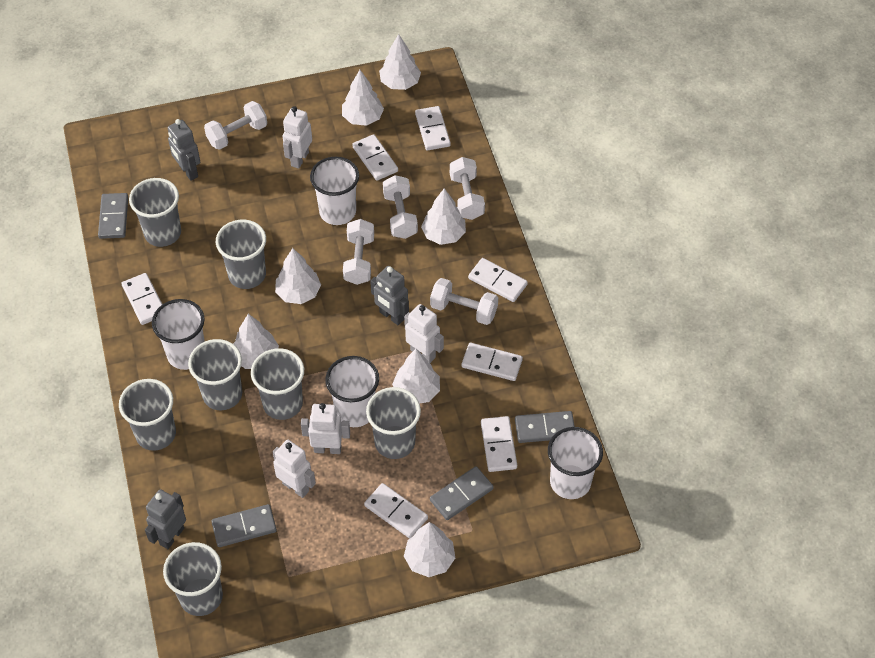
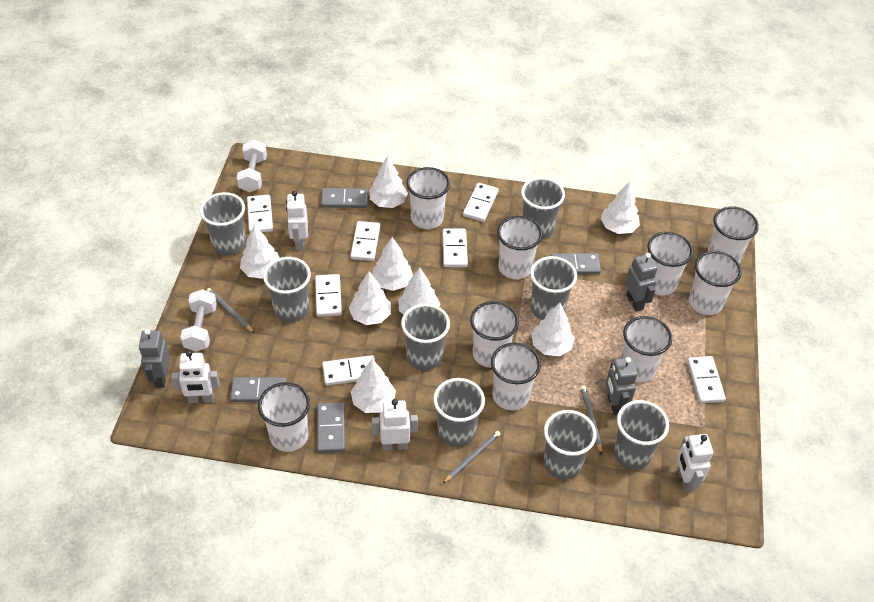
grey cup: [119,379,176,451] [129,178,181,247] [163,542,223,616] [188,339,242,410] [216,219,266,289] [251,348,304,420] [366,387,421,459] = 7 -> [200,192,246,256] [263,257,311,322] [401,304,450,370] [433,378,485,447] [521,177,565,239] [530,256,577,320] [544,410,596,480] [613,400,669,470] = 8
grey pencil: none = 0 -> [207,288,254,333] [442,431,501,484] [581,385,602,455] = 3
white cup: [152,299,205,370] [310,157,359,225] [325,356,379,427] [548,427,603,499] = 4 -> [258,382,310,452] [406,167,450,229] [470,301,519,368] [491,343,541,410] [497,216,543,279] [621,316,672,383] [647,232,693,295] [689,251,742,315] [707,206,759,263] = 9
white dumbbell: [204,101,267,150] [343,219,374,285] [383,175,418,239] [430,278,498,325] [450,157,485,220] = 5 -> [180,289,217,352] [237,140,267,192] = 2
white tree: [233,314,279,369] [275,248,321,304] [342,70,384,126] [379,34,421,90] [392,349,440,404] [404,522,455,577] [421,188,466,245] = 7 -> [240,225,280,279] [349,271,391,325] [351,359,396,413] [369,156,408,208] [372,237,413,291] [398,267,440,315] [531,303,575,356] [600,182,640,234] = 8

